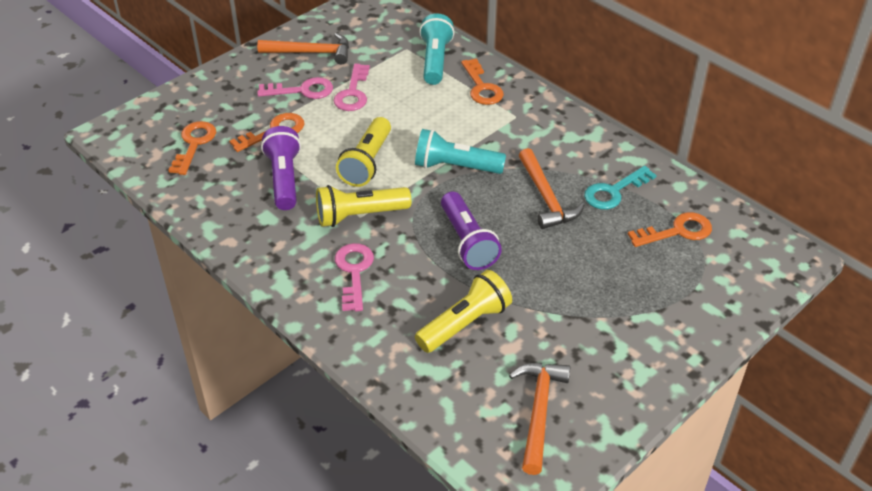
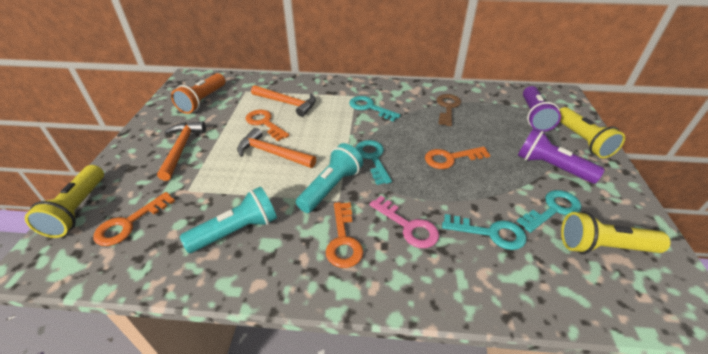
brown key: none = 0 -> [437,94,461,126] = 1
orange flashlight: none = 0 -> [171,73,226,114] = 1
pink key: [257,77,333,99] [334,64,370,111] [335,243,374,311] = 3 -> [369,196,439,248] = 1
turquoise key: [584,166,657,209] = 1 -> [349,96,401,122] [355,140,392,185] [442,214,526,250] [517,190,581,233] = 4

